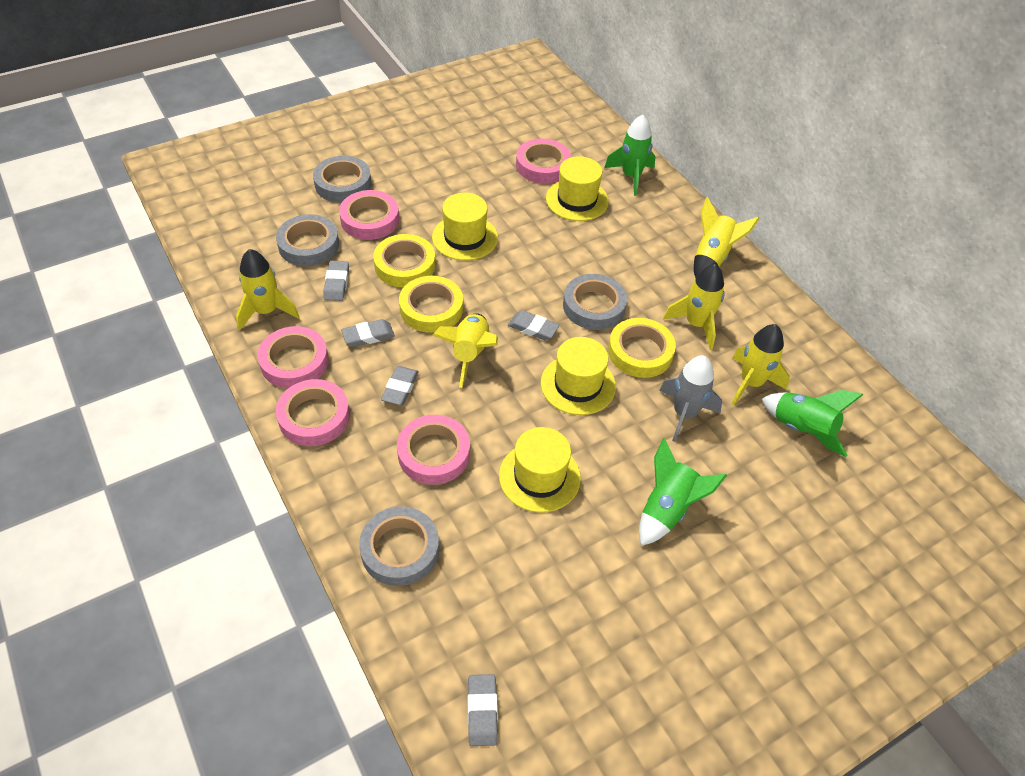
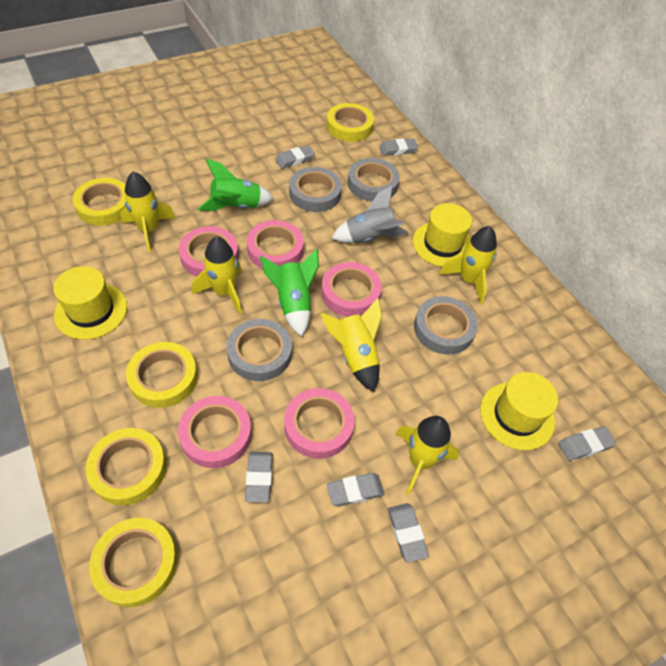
green rocket: [604,115,656,196] [639,438,727,546] [762,390,864,457] = 3 -> [198,158,274,211] [260,249,319,337] = 2
grey eraser: [323,261,349,301] [341,319,395,347] [381,366,419,405] [468,674,498,746] [508,310,559,340] = 5 -> [245,452,273,503] [275,145,315,169] [327,473,385,507] [379,138,418,156] [388,503,429,563] [558,426,616,461] = 6
yellow hat: [432,193,498,261] [499,427,581,513] [541,337,616,415] [546,156,609,221] = 4 -> [53,266,127,340] [413,203,472,267] [480,372,558,450] = 3
yellow tape: [373,234,435,287] [399,276,463,333] [608,318,676,378] = 3 -> [73,178,126,226] [86,428,167,505] [89,518,178,607] [126,342,198,408] [326,103,374,142] = 5

